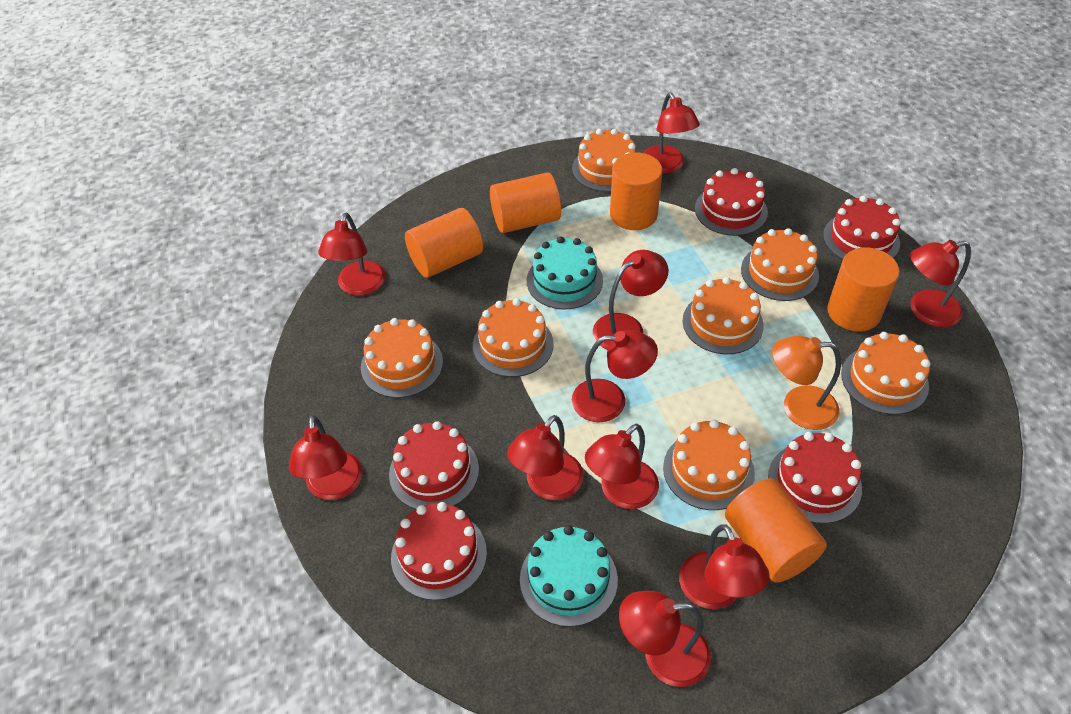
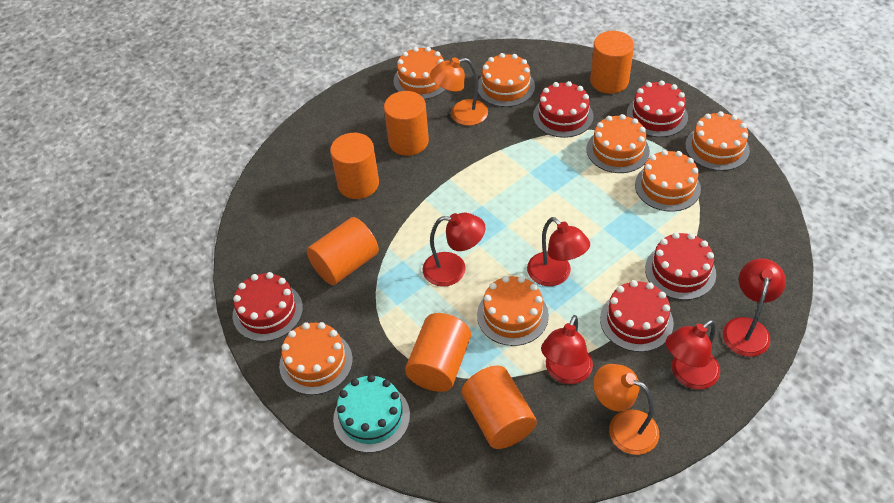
orange cylinder: [405,208,483,278] [490,173,561,233] [610,153,663,230] [725,478,827,583] [827,247,899,332] = 5 -> [307,217,379,285] [330,133,379,199] [384,91,429,156] [405,313,471,392] [461,366,537,449] [590,31,634,94] = 6
orange lamp: [772,336,841,430] = 1 -> [430,58,488,126] [593,364,659,455] = 2
red lamp: [289,415,363,500] [318,213,386,296] [507,415,584,500] [572,330,658,422] [585,423,659,509] [593,250,669,349] [619,591,711,687] [643,93,700,173] [679,524,770,609] [910,240,971,327] = 10 -> [423,213,486,287] [527,217,590,286] [541,315,593,384] [666,320,720,389] [723,258,786,357] = 5
turquoise cake: [520,525,618,627] [527,236,603,310] = 2 -> [333,375,410,453] = 1

